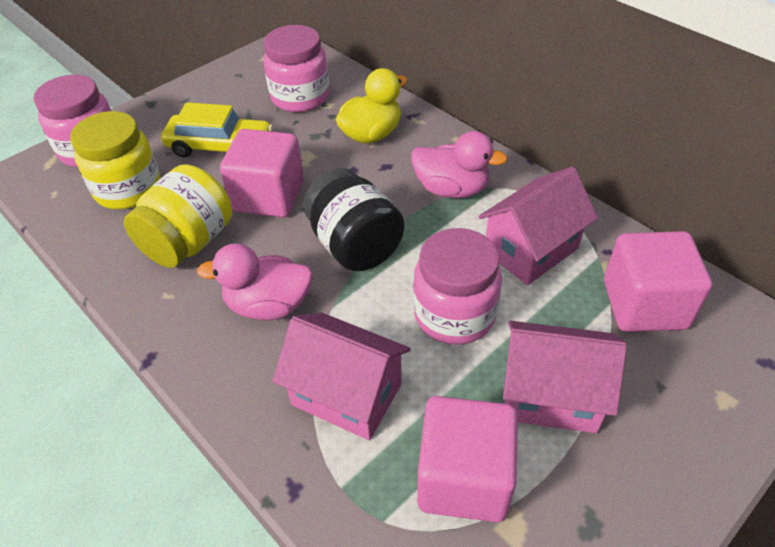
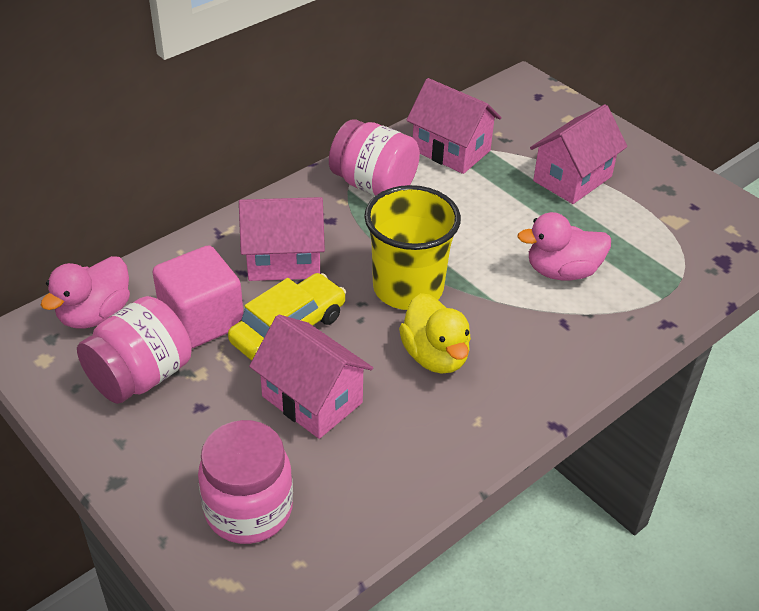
black jar: [303,168,405,271] = 1 -> none = 0
pink cube: [220,129,304,218] [417,396,518,522] [604,231,712,332] = 3 -> [152,245,243,348] = 1
pink house: [273,313,411,440] [478,167,598,285] [503,321,627,433] = 3 -> [239,197,325,281] [249,314,373,439] [406,78,501,174] [530,104,627,204] = 4
yellow cup: none = 0 -> [364,185,461,310] = 1
yellow jar: [70,111,161,209] [124,164,232,268] = 2 -> none = 0

